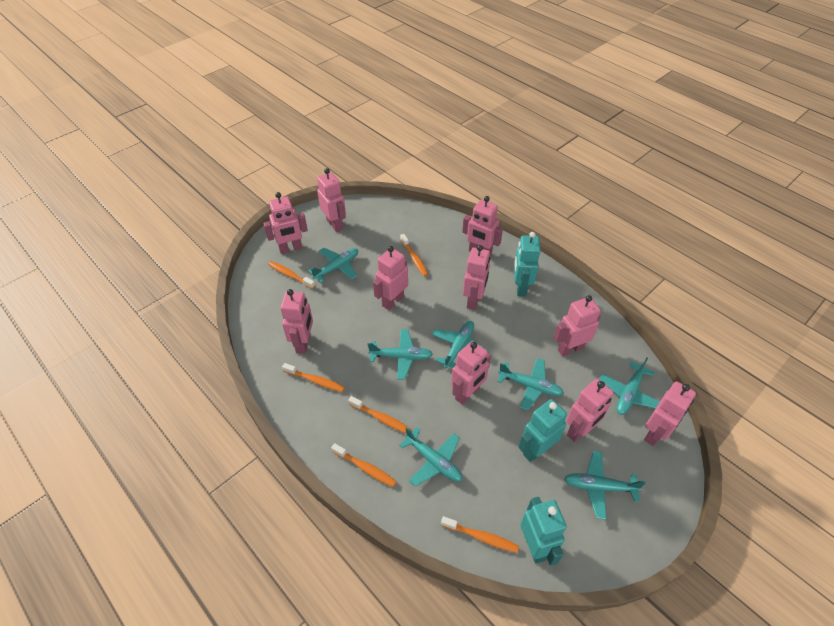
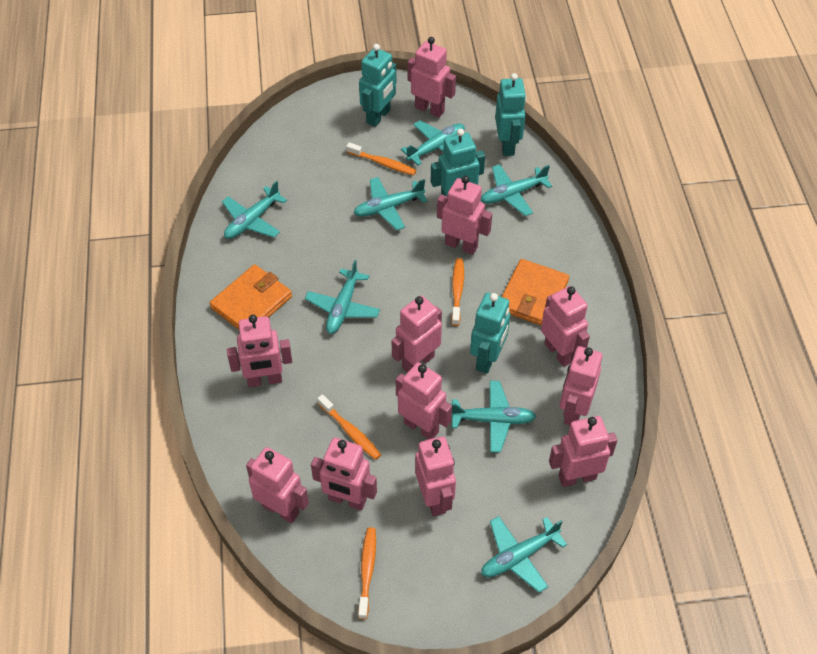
orange toothbrush: [268,261,315,289] [282,363,345,392] [331,443,397,487] [348,396,411,433] [400,234,428,276] [441,516,519,553] = 6 -> [317,394,381,460] [346,142,417,175] [358,527,376,619] [451,258,464,326] = 4
orange wallet: none = 0 -> [210,264,292,329] [502,259,569,325] = 2
pink robot: [263,192,308,254] [280,289,313,354] [317,168,346,232] [373,246,408,310] [451,341,491,405] [462,196,503,256] [463,245,490,310] [554,295,601,357] [566,379,614,442] [644,381,696,446] = 10 -> [227,315,292,387] [246,447,309,523] [311,438,377,510] [392,295,442,373] [396,362,452,439] [408,37,456,118] [415,437,456,516] [437,176,492,255] [541,286,590,367] [549,416,617,487] [560,346,603,425] = 11
turquoise robot: [514,232,541,296] [519,399,567,462] [520,497,567,566] = 3 -> [359,44,396,127] [431,129,485,197] [470,293,510,374] [495,73,526,156] = 4

